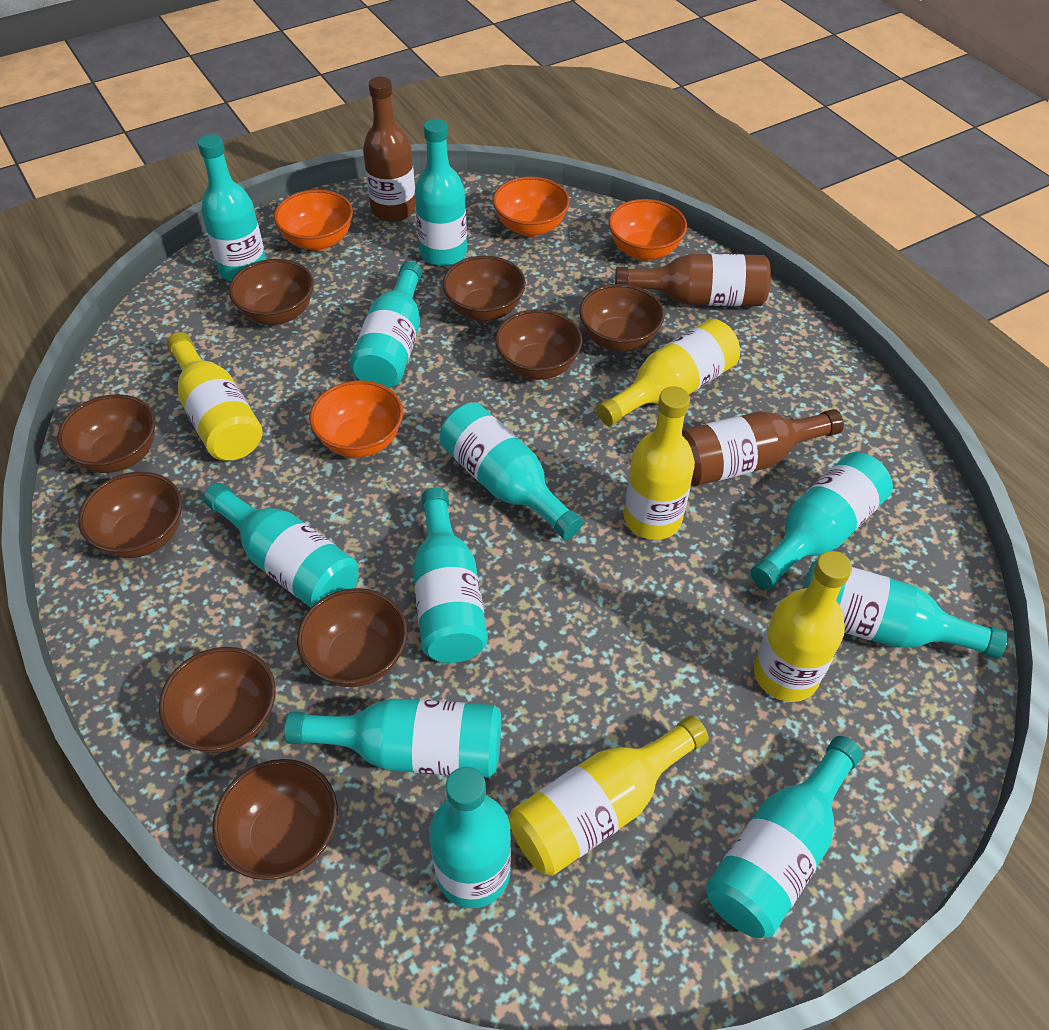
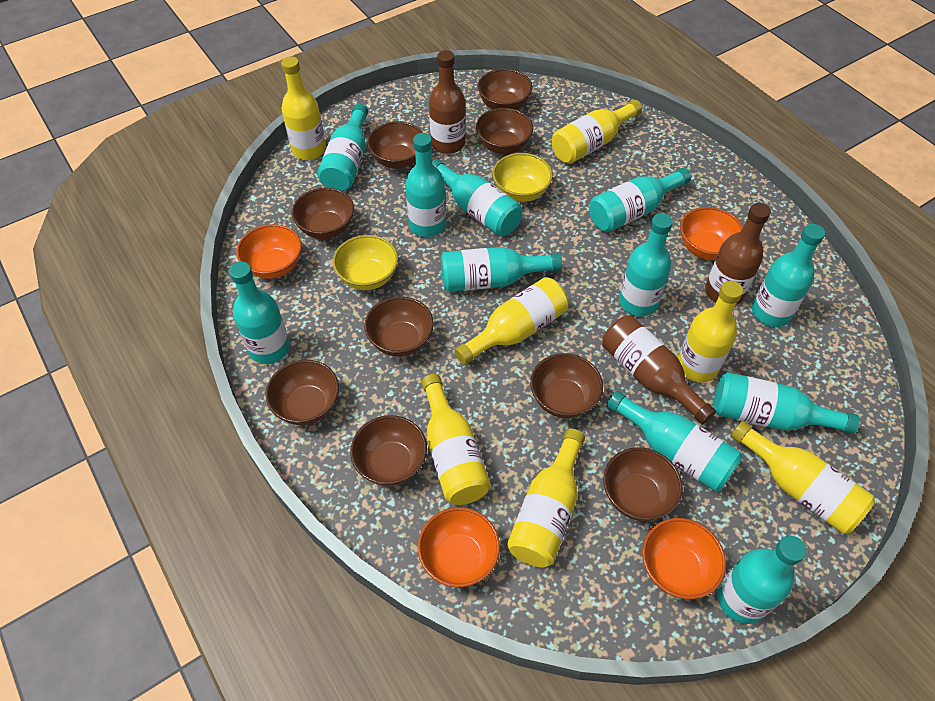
yellow bottle: [167,332,263,461] [509,716,709,876] [597,319,740,426] [624,386,695,540] [754,551,852,702] = 5 -> [281,57,326,160] [422,374,491,505] [454,277,568,365] [507,429,585,568] [552,100,642,164] [678,281,743,382] [731,421,875,534] = 7
yellow bowl: none = 0 -> [333,235,398,290] [492,153,553,202] = 2

